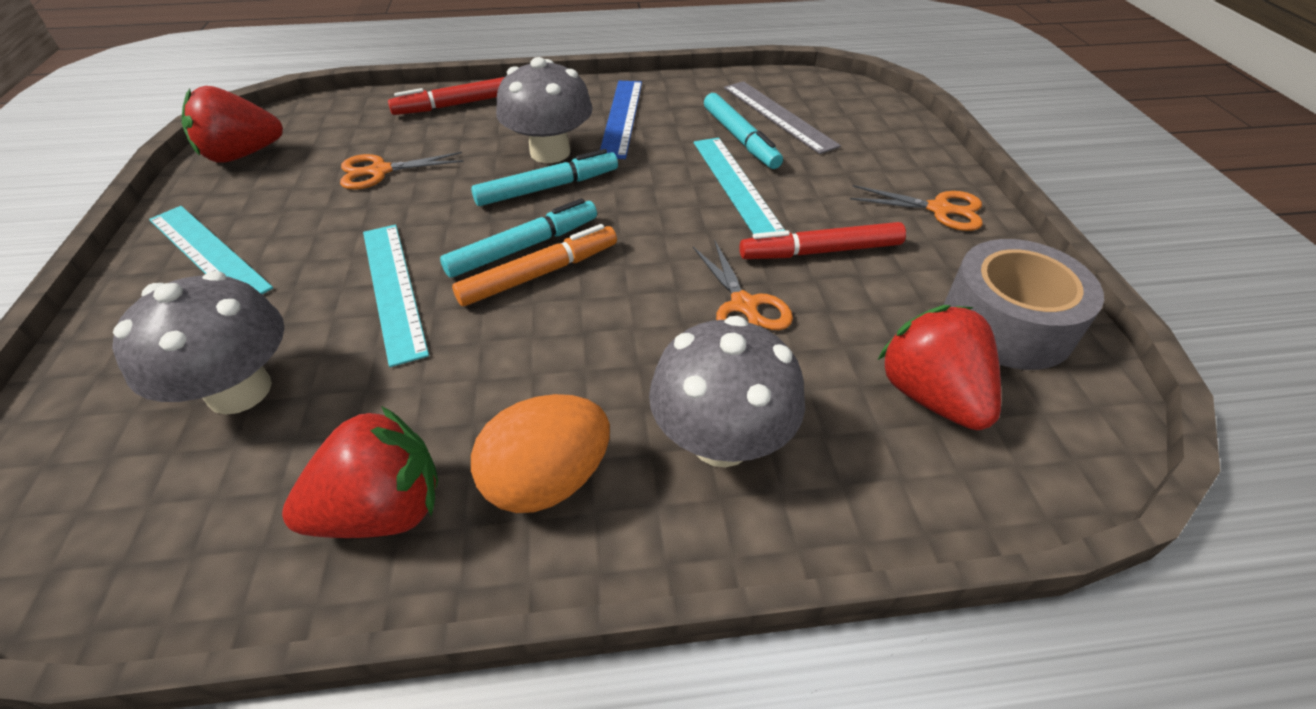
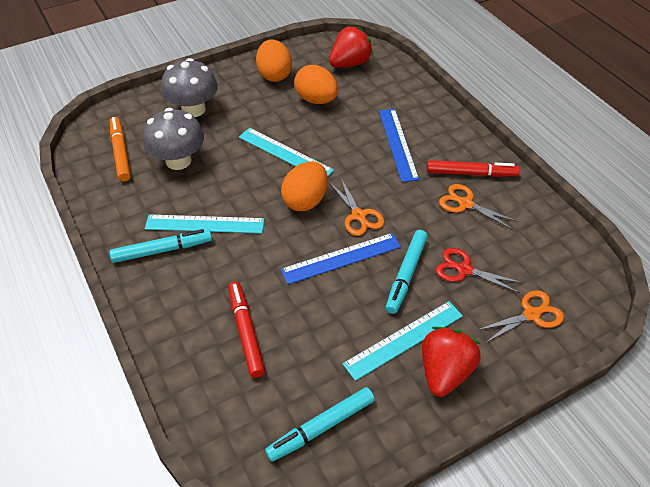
blue ruler: [600,81,642,159] = 1 -> [281,233,401,285] [379,109,419,182] = 2
grey mushroom: [112,271,285,415] [496,57,593,163] [649,316,805,467] = 3 -> [143,108,204,170] [161,58,218,117] = 2
grey ruler: [724,81,841,154] = 1 -> none = 0
grey tape: [944,239,1104,370] = 1 -> none = 0
orange egg: [471,394,610,513] = 1 -> [256,39,292,82] [281,161,328,211] [294,65,338,104] = 3
red scissors: none = 0 -> [436,248,523,293] = 1
red strawberry: [181,86,283,163] [282,406,438,538] [878,305,1001,430] = 3 -> [329,26,373,68] [422,327,481,397] = 2

